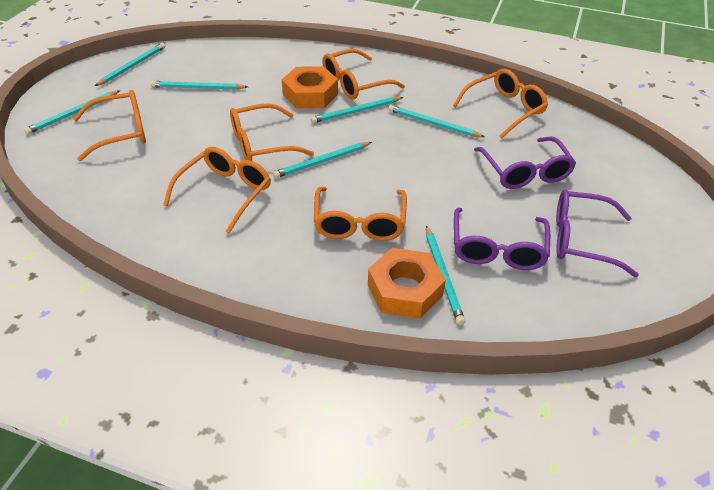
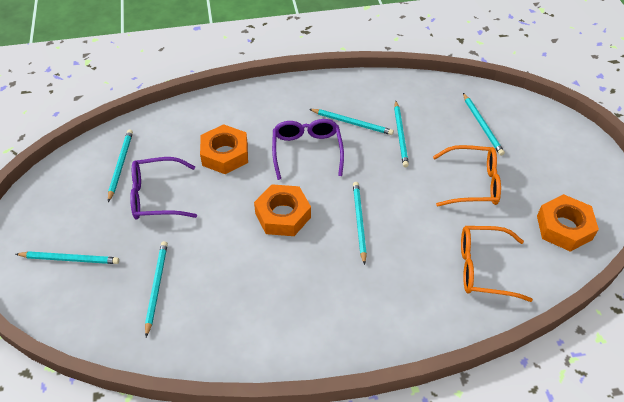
orange glasses: [73,90,146,161] [163,147,271,234] [230,103,314,161] [314,187,407,241] [322,49,405,99] [453,69,548,138] = 6 -> [433,145,501,207] [461,226,533,302] = 2
orange nut: [282,66,338,108] [368,248,446,319] = 2 -> [200,124,248,174] [254,184,311,236] [537,194,599,252] = 3
purple glasses: [454,208,550,270] [474,137,576,189] [556,190,639,277] = 3 -> [130,157,197,220] [272,119,344,180] = 2

